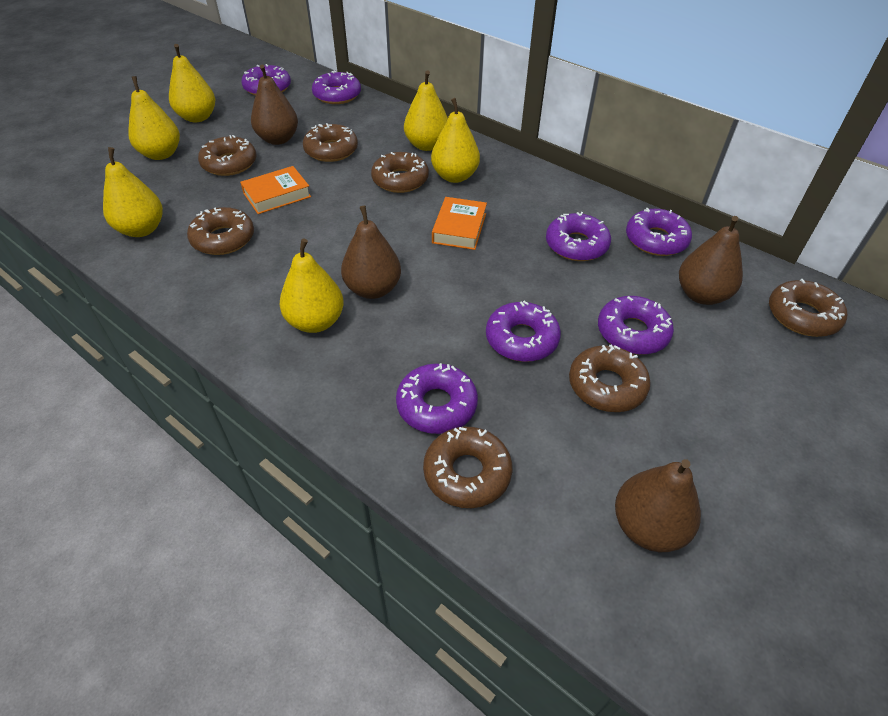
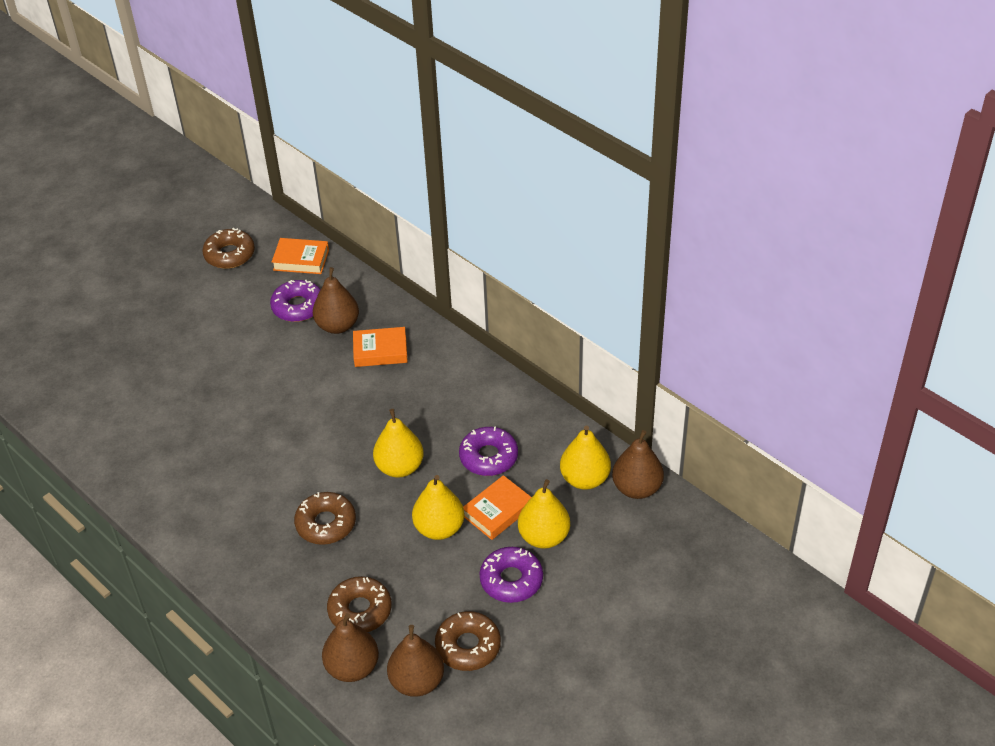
brown donut: [187,207,254,255] [198,135,256,176] [303,123,358,162] [371,152,429,193] [423,427,513,508] [569,345,651,412] [769,279,847,337] = 7 -> [202,228,255,269] [294,492,356,545] [327,576,392,632] [435,611,501,671] = 4
orange book: [240,166,311,214] [432,197,487,250] = 2 -> [272,238,329,274] [353,327,408,367] [463,475,531,540] = 3
purple donut: [241,64,291,96] [312,71,361,104] [396,363,478,434] [486,301,561,362] [546,212,611,261] [598,296,674,355] [626,208,692,256] = 7 -> [270,280,321,322] [459,427,518,476] [479,547,543,603] = 3
yellow pear: [103,147,163,237] [128,76,180,160] [169,44,215,122] [280,239,344,333] [404,71,448,151] [431,98,480,183] = 6 -> [373,409,424,478] [412,475,464,540] [518,479,570,549] [560,425,611,490] = 4

